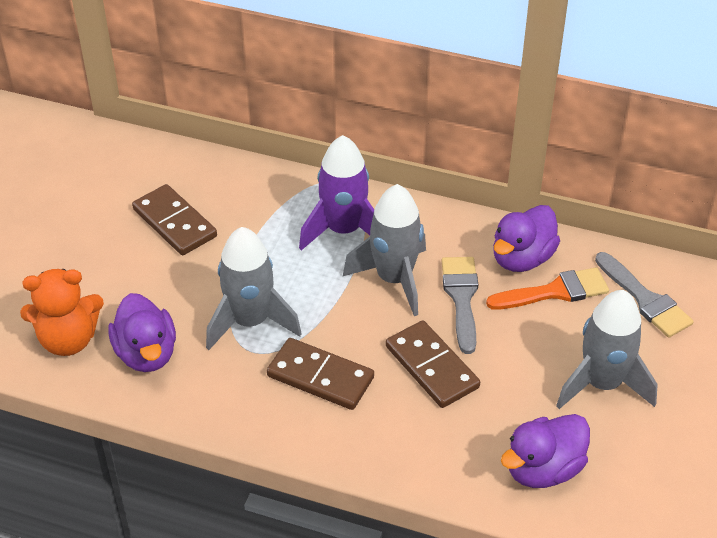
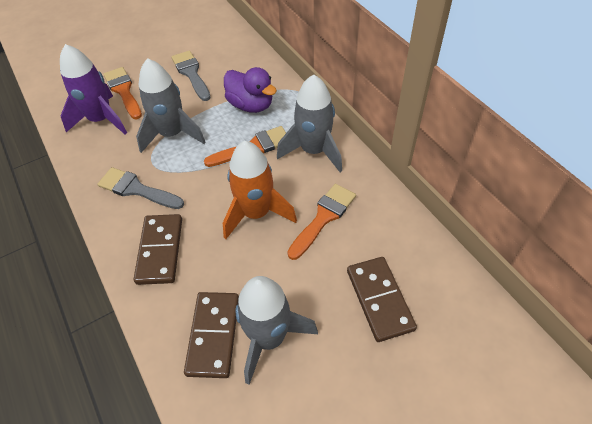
orange brush: [486,267,609,310] = 1 -> [104,67,142,119] [204,126,286,167] [287,184,356,260] = 3
orange rocket: none = 0 -> [223,141,297,239] = 1
orange teddy bear: [20,269,104,356] = 1 -> none = 0
purple duck: [108,293,176,372] [493,205,560,272] [501,414,590,488] = 3 -> [224,67,277,113] = 1

